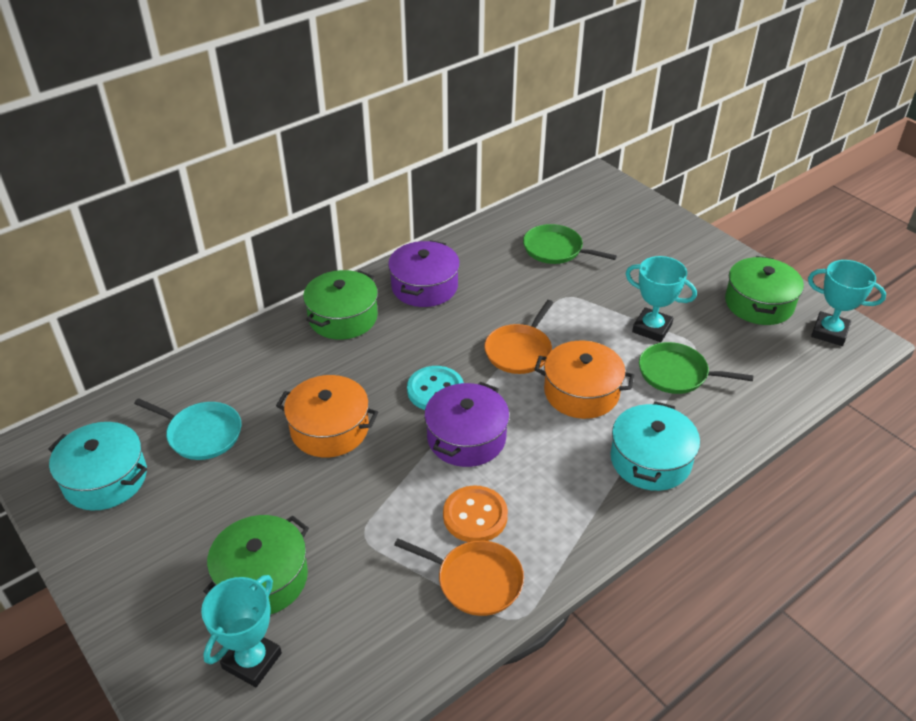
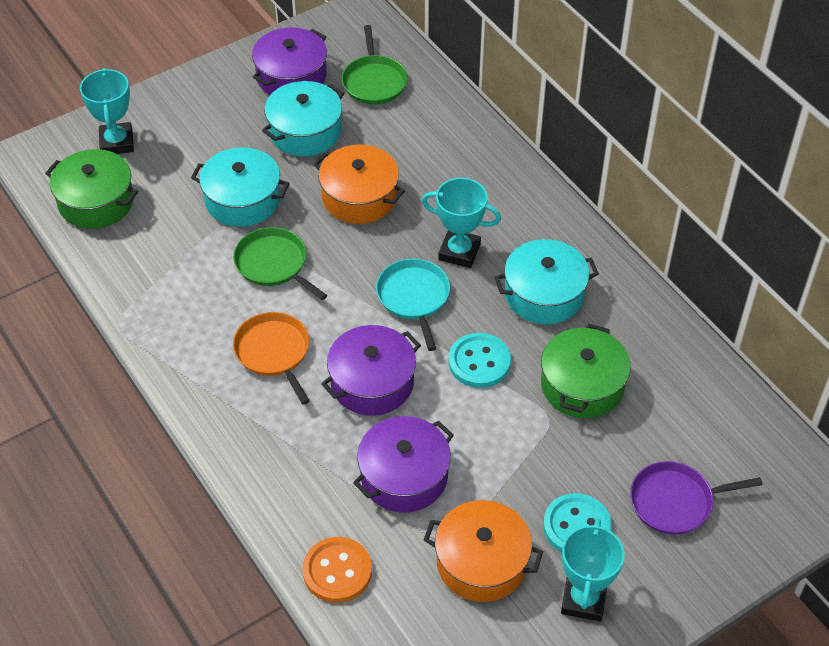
green pot: [203,515,309,615] [303,270,378,340] [725,256,804,325] = 3 -> [45,149,138,229] [541,324,631,418] = 2
orange pan: [394,538,524,616] [484,300,553,374] = 2 -> [233,312,310,405] = 1
purple pan: none = 0 -> [630,461,763,535] = 1
purple pot: [388,240,460,307] [424,382,510,467] = 2 -> [252,27,327,95] [321,325,421,416] [353,416,454,513] = 3
turquoise button: [407,366,464,410] = 1 -> [448,333,511,388] [543,493,612,553] = 2
turquoise pot: [48,422,147,511] [610,401,700,491] = 2 -> [191,147,290,227] [262,81,344,156] [494,239,599,324] = 3

